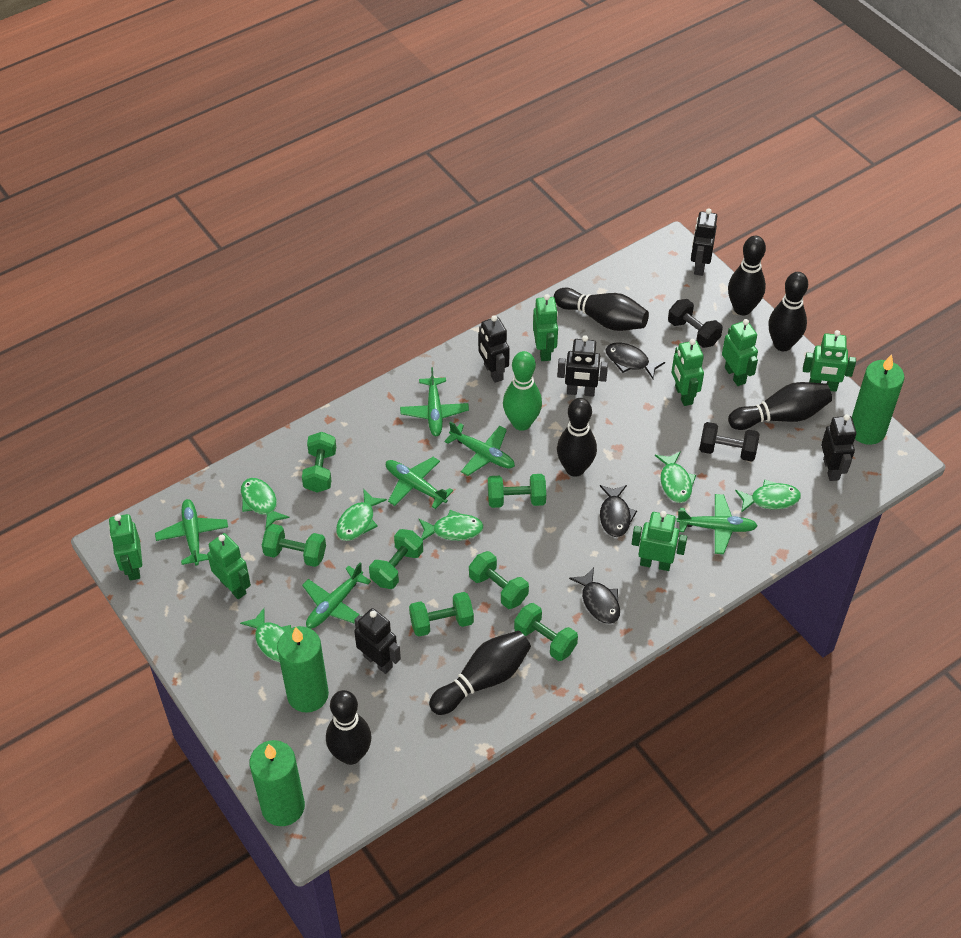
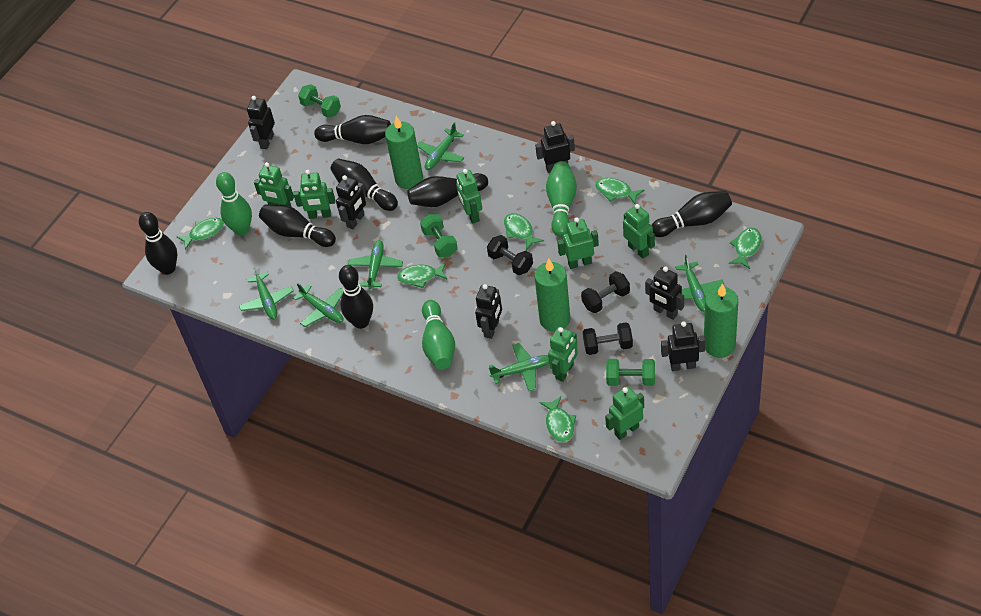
black dumbbell: [668,299,723,348] [699,422,760,462] = 2 -> [487,235,533,275] [581,271,630,313] [583,322,633,355] = 3
black fish: [569,568,620,624] [600,485,637,537] [605,343,665,379] = 3 -> none = 0
black robot: [354,608,401,674] [478,315,510,383] [557,335,608,397] [691,208,717,276] [821,414,856,481] = 5 -> [247,96,275,149] [336,175,366,229] [475,284,502,339] [535,121,575,173] [645,267,684,320] [661,321,705,371] = 6
green bowling pin: [503,351,542,431] = 1 -> [216,172,252,235] [422,300,455,370] [546,161,577,237] = 3
green dumbbell: [262,524,326,567] [302,432,336,493] [369,529,423,589] [409,592,474,637] [469,551,529,609] [488,474,546,508] [514,603,578,661] = 7 -> [298,84,341,118] [420,214,458,257] [606,359,655,386] = 3

